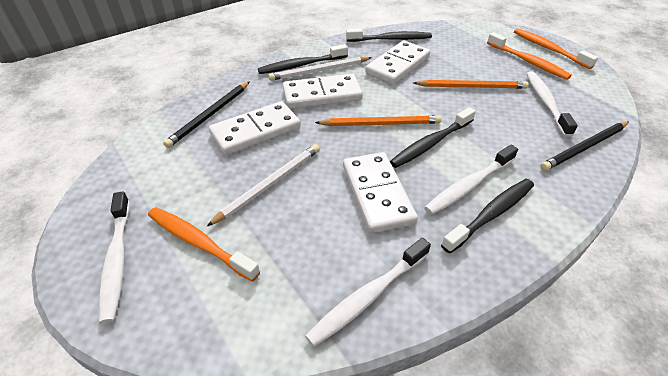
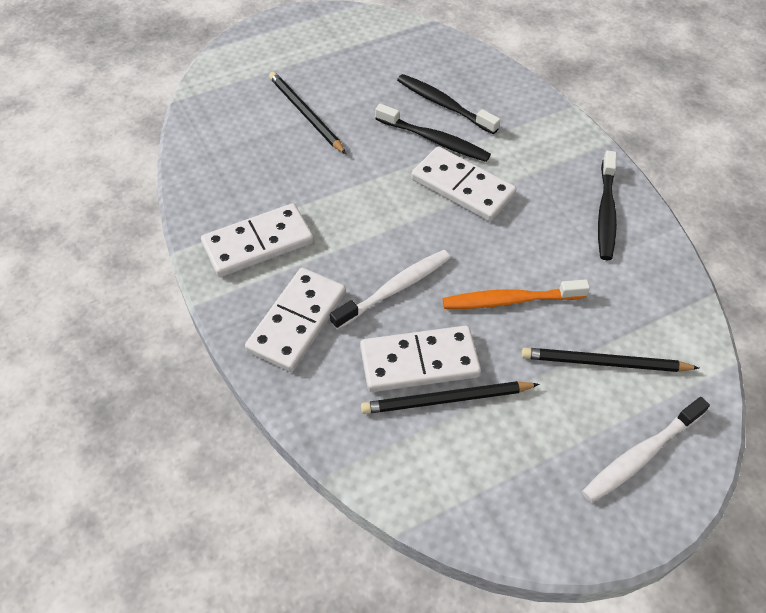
black pencil: [163,81,250,148] [540,122,629,171] = 2 -> [269,72,346,154] [361,381,540,414] [521,347,699,372] = 3
black toothbrush: [258,44,348,74] [346,28,432,42] [390,107,476,168] [441,179,534,254] = 4 -> [375,104,491,162] [397,74,500,134] [598,151,617,260] = 3
orange pencil: [315,115,442,126] [413,80,529,89] = 2 -> none = 0
orange toothbrush: [148,207,260,282] [487,32,572,80] [514,28,598,69] = 3 -> [443,279,590,309] = 1
white pencil: [207,144,320,226] [268,57,372,81] = 2 -> none = 0
white toothbrush: [99,192,130,324] [305,238,431,347] [424,145,518,215] [527,71,578,137] = 4 -> [330,250,450,330] [582,397,710,503] = 2

